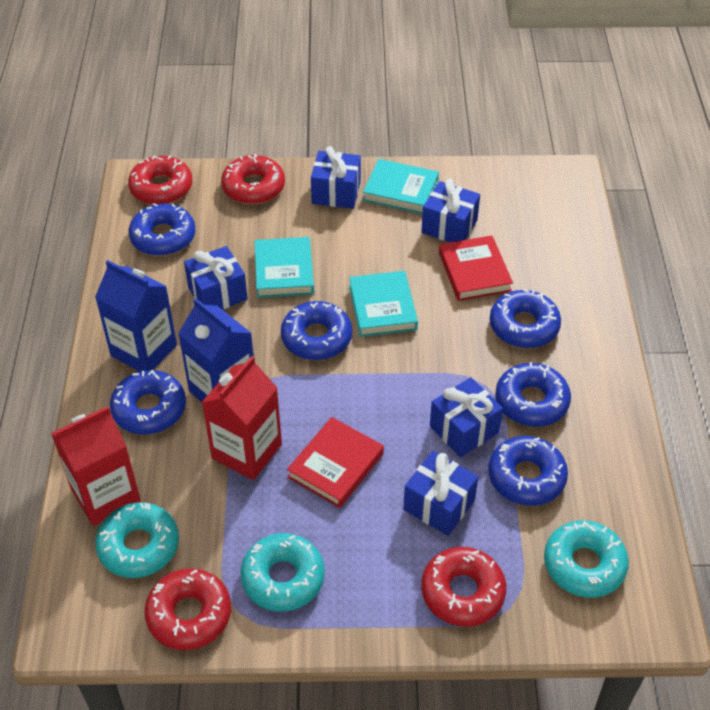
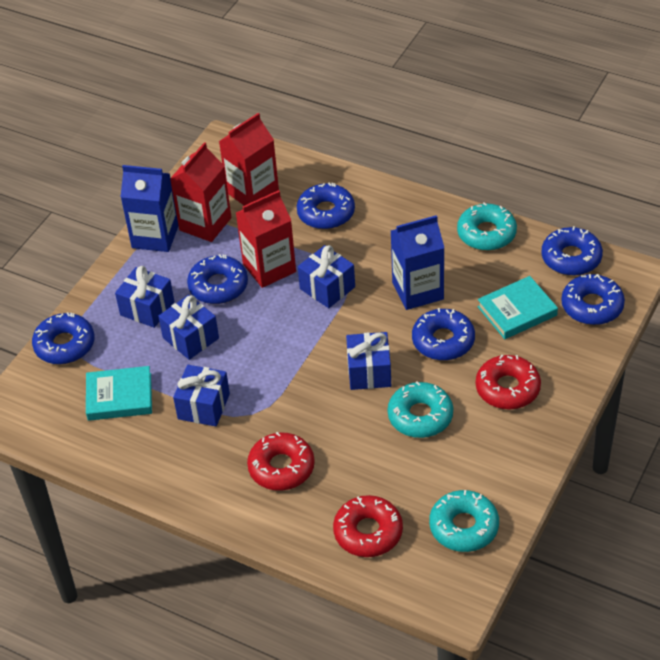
red book: [287,417,384,508] [439,236,513,301] = 2 -> none = 0
red carton: [51,406,141,526] [202,356,282,480] = 2 -> [170,142,231,242] [219,113,279,206] [236,190,296,288] = 3
red donut: [128,155,192,205] [144,568,231,650] [221,154,285,204] [421,547,506,627] = 4 -> [247,432,315,491] [333,495,403,557] [476,355,541,410] = 3
turquoise book: [255,237,314,298] [349,271,418,337] [363,159,439,214] = 3 -> [86,366,152,421] [477,276,558,339] = 2

